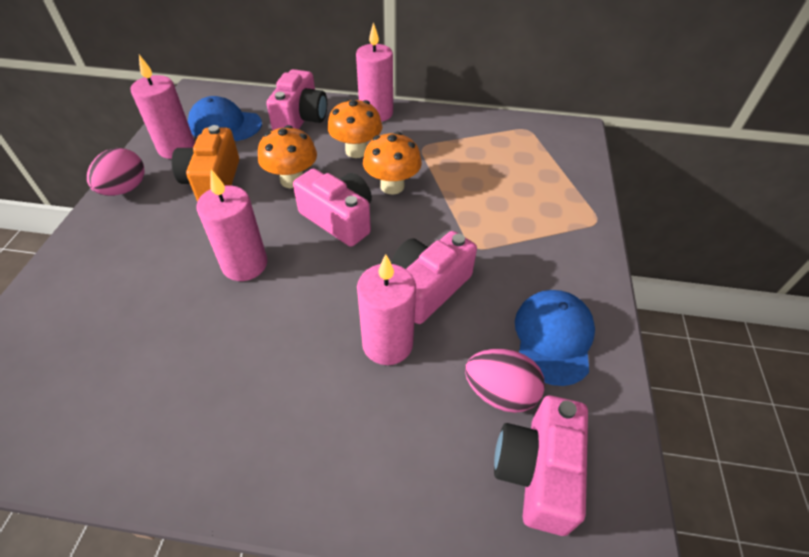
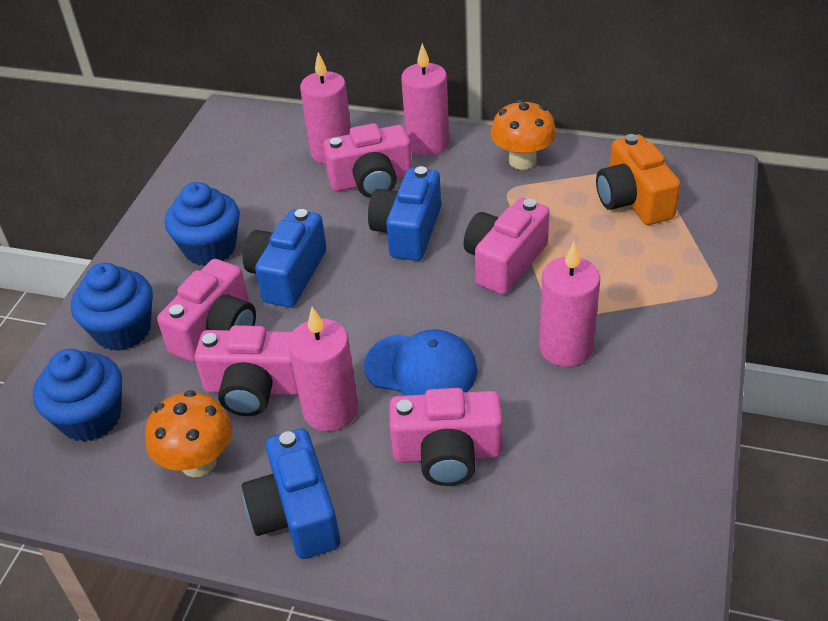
blue camera: none = 0 -> [242,428,340,559] [243,209,327,308] [368,166,441,261] = 3
blue cap: [188,96,262,141] [515,290,595,386] = 2 -> [364,329,477,396] = 1
blue cupcake: none = 0 -> [33,349,122,442] [71,263,153,351] [165,182,240,266] = 3
orange mushroom: [258,125,317,188] [327,99,382,158] [363,132,422,195] = 3 -> [145,390,232,477] [491,99,556,170] = 2
pink camera: [266,69,327,130] [293,168,372,247] [391,231,477,324] [494,396,588,536] = 4 -> [157,259,256,362] [195,325,298,416] [323,123,412,198] [389,388,503,486] [464,198,550,295] = 5
pink egg: [87,148,145,196] [465,349,545,413] = 2 -> none = 0

